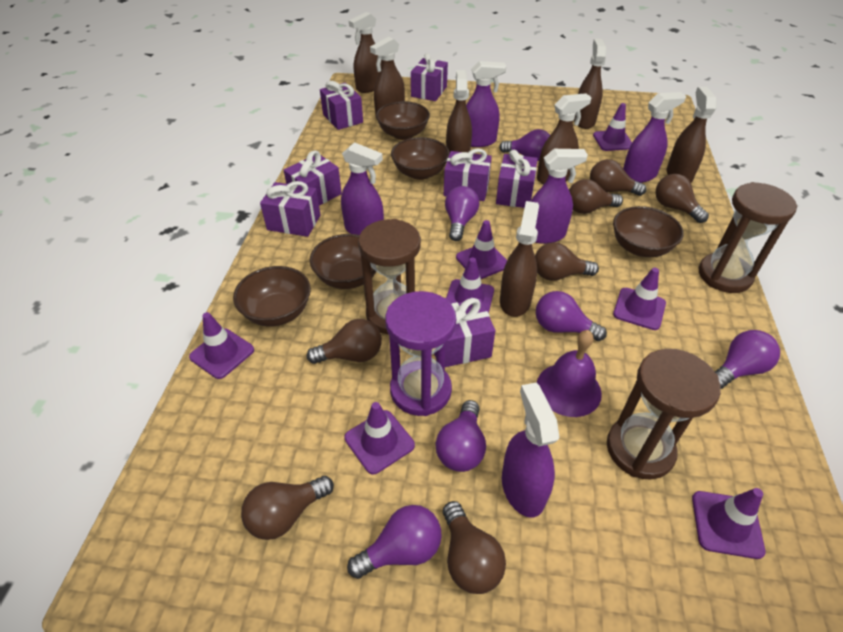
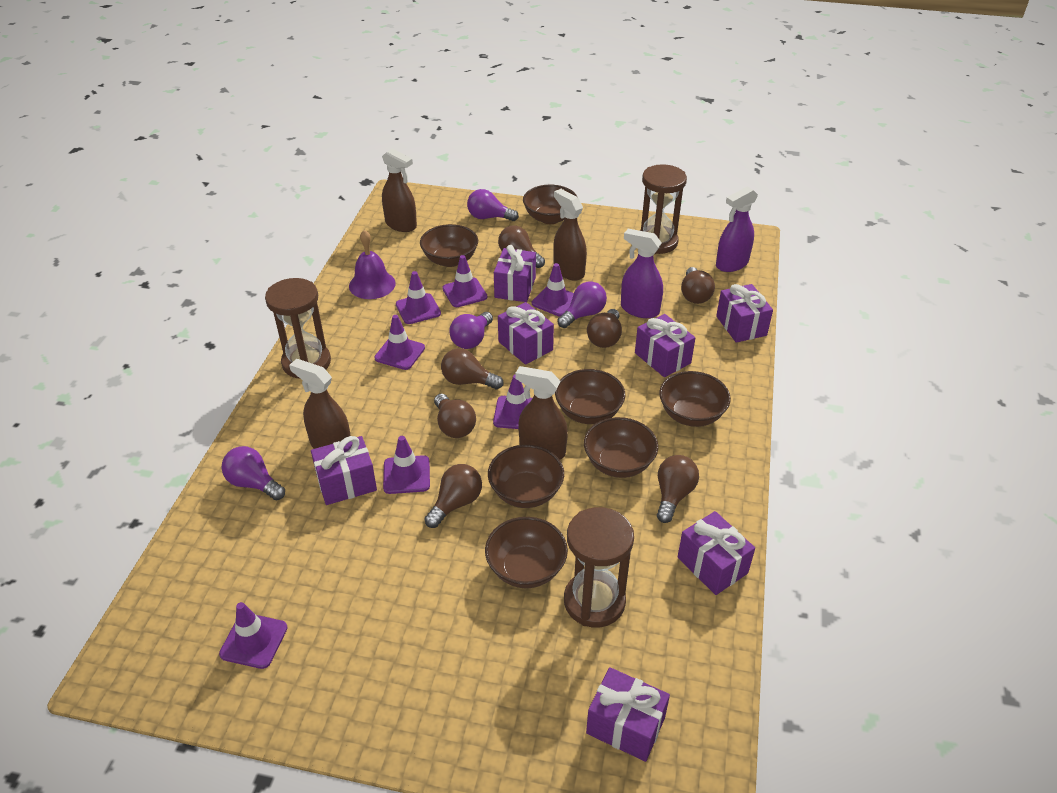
brown bowl: [233,266,311,327] [310,234,376,289] [376,101,430,140] [391,137,449,180] [613,206,684,257] = 5 -> [420,224,478,267] [485,517,568,588] [488,445,564,508] [523,185,577,224] [555,369,625,424] [584,417,658,478] [659,371,731,427] = 7
brown spray bottle: [349,12,382,93] [370,37,405,119] [446,70,472,154] [500,201,539,317] [537,93,592,184] [574,39,607,129] [667,87,717,183] = 7 -> [289,359,351,449] [382,148,417,232] [515,366,568,460] [553,189,587,281] = 4
purple hourglass: [385,291,456,416] = 1 -> none = 0
purple light bulb: [347,505,442,579] [436,400,486,472] [445,186,479,241] [499,129,550,161] [536,291,607,341] [715,330,780,389] = 6 -> [221,446,285,500] [449,312,493,349] [467,189,519,221] [557,281,607,328] = 4
purple spray bottle: [341,142,384,235] [466,61,506,147] [502,383,559,518] [531,149,588,244] [623,92,686,183] = 5 -> [621,229,663,318] [716,186,758,272] = 2

